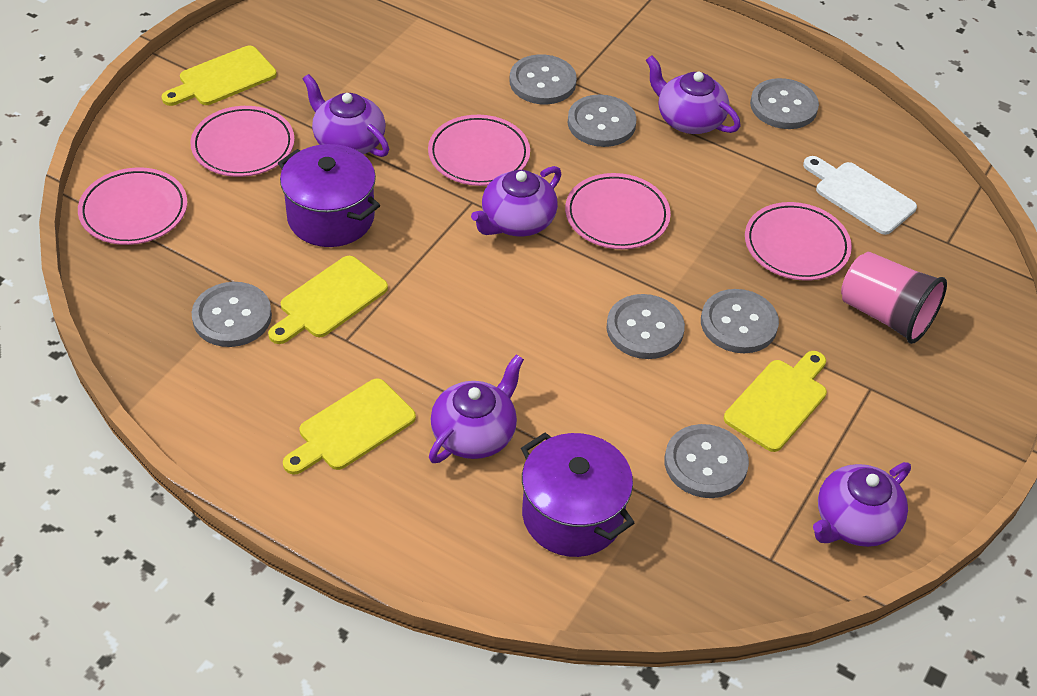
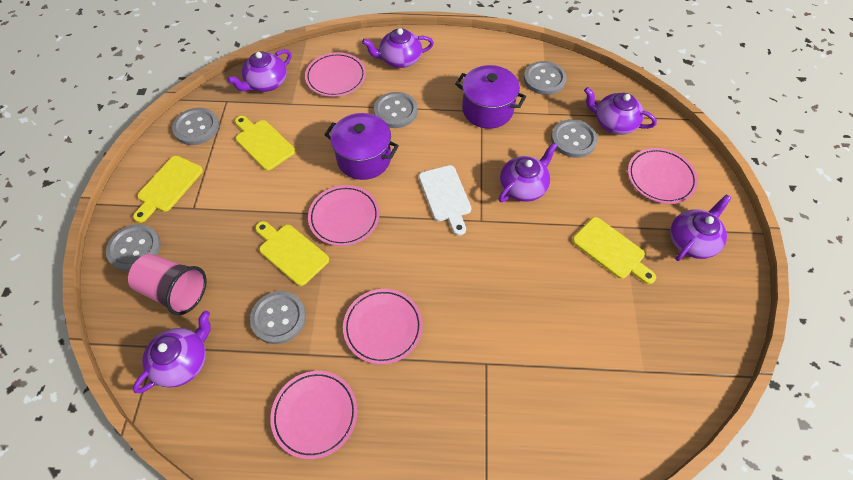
grey button: [192,282,272,347] [509,54,577,104] [568,95,636,147] [607,294,685,359] [664,424,749,498] [701,289,779,353] [750,78,819,129] = 7 -> [106,224,161,271] [172,108,219,145] [250,291,306,344] [374,92,418,128] [524,61,567,95] [551,119,598,158] = 6
purple teapot: [303,74,389,157] [429,355,524,463] [471,166,562,236] [646,55,740,134] [813,462,911,547] = 5 -> [133,311,210,393] [227,49,291,92] [362,28,434,68] [498,143,557,202] [584,87,657,135] [670,194,731,261] = 6

